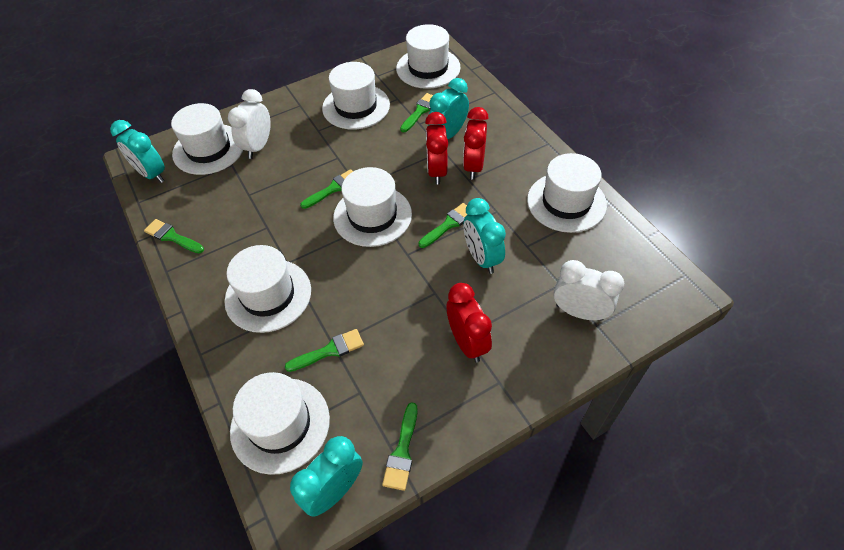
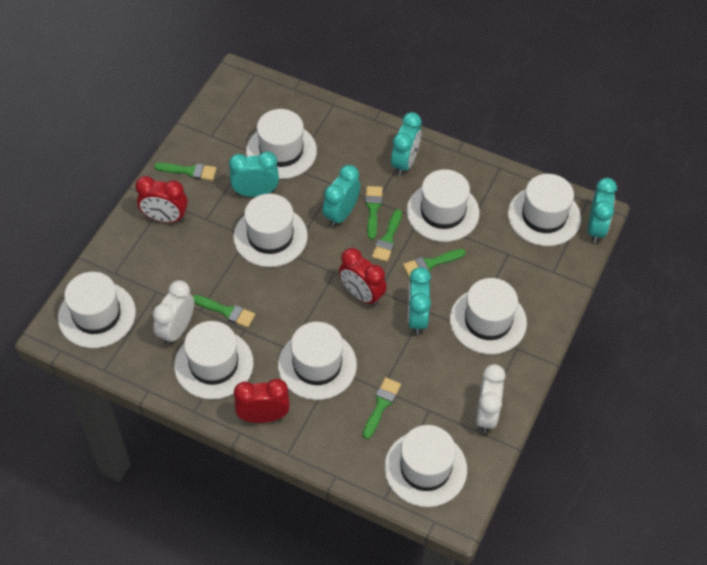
turquoise clock: [110,120,165,183] [290,436,363,517] [428,78,469,139] [464,198,506,274] = 4 -> [229,151,279,197] [323,165,360,227] [391,112,422,176] [408,267,431,335] [588,178,617,243] = 5
white hat: [171,103,243,175] [224,245,311,333] [230,372,330,475] [322,62,390,129] [333,167,412,247] [396,24,461,89] [527,153,607,233] = 7 -> [58,272,136,348] [174,321,253,400] [233,194,308,267] [246,109,317,179] [278,322,357,400] [384,425,467,507] [407,169,479,242] [450,278,527,354] [508,174,581,246] = 9

